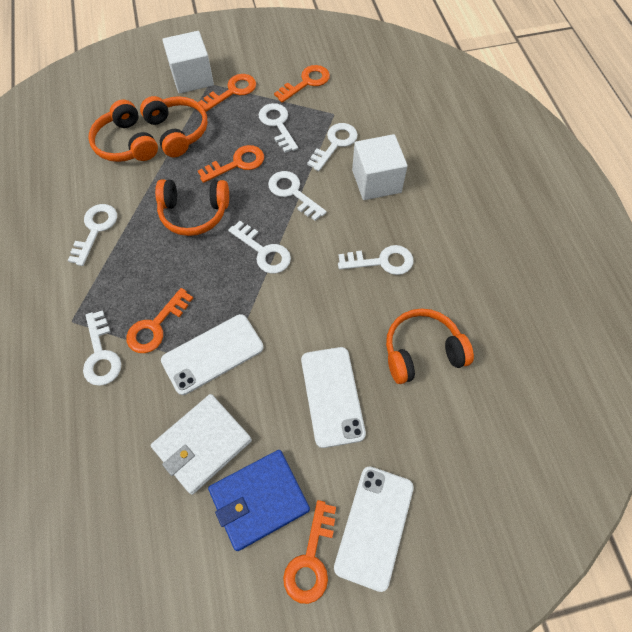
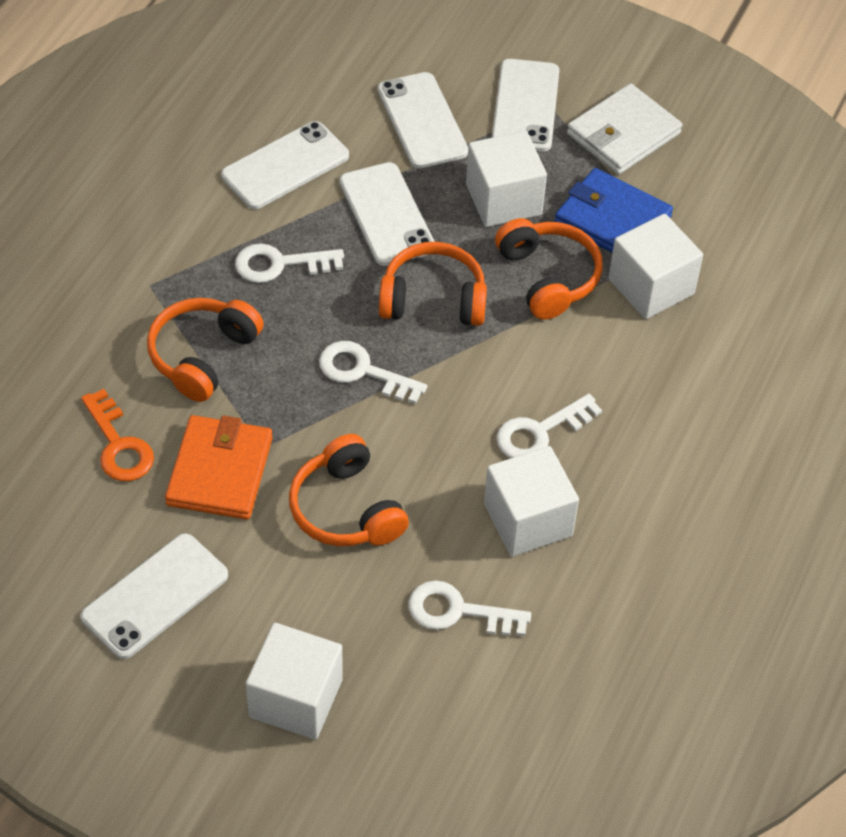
orange key: [126,288,193,353] [198,74,256,112] [198,145,264,183] [274,65,330,103] [283,500,336,604] = 5 -> [81,389,154,481] = 1
orange wallet: none = 0 -> [165,415,273,520] = 1
white cube: [162,31,214,94] [352,134,407,200] = 2 -> [246,623,343,740] [466,131,547,227] [484,446,579,556] [608,214,703,319] = 4
white key: [68,204,117,266] [83,311,121,386] [228,221,291,274] [259,103,298,153] [268,171,327,221] [307,123,358,171] [338,245,413,275] = 7 -> [235,243,344,283] [319,341,427,404] [408,581,531,636] [496,394,602,458] = 4
white phone: [161,314,264,395] [301,347,366,448] [334,466,414,592] = 3 -> [81,533,228,659] [221,121,349,209] [340,162,435,266] [378,72,468,169] [492,59,559,152] = 5

